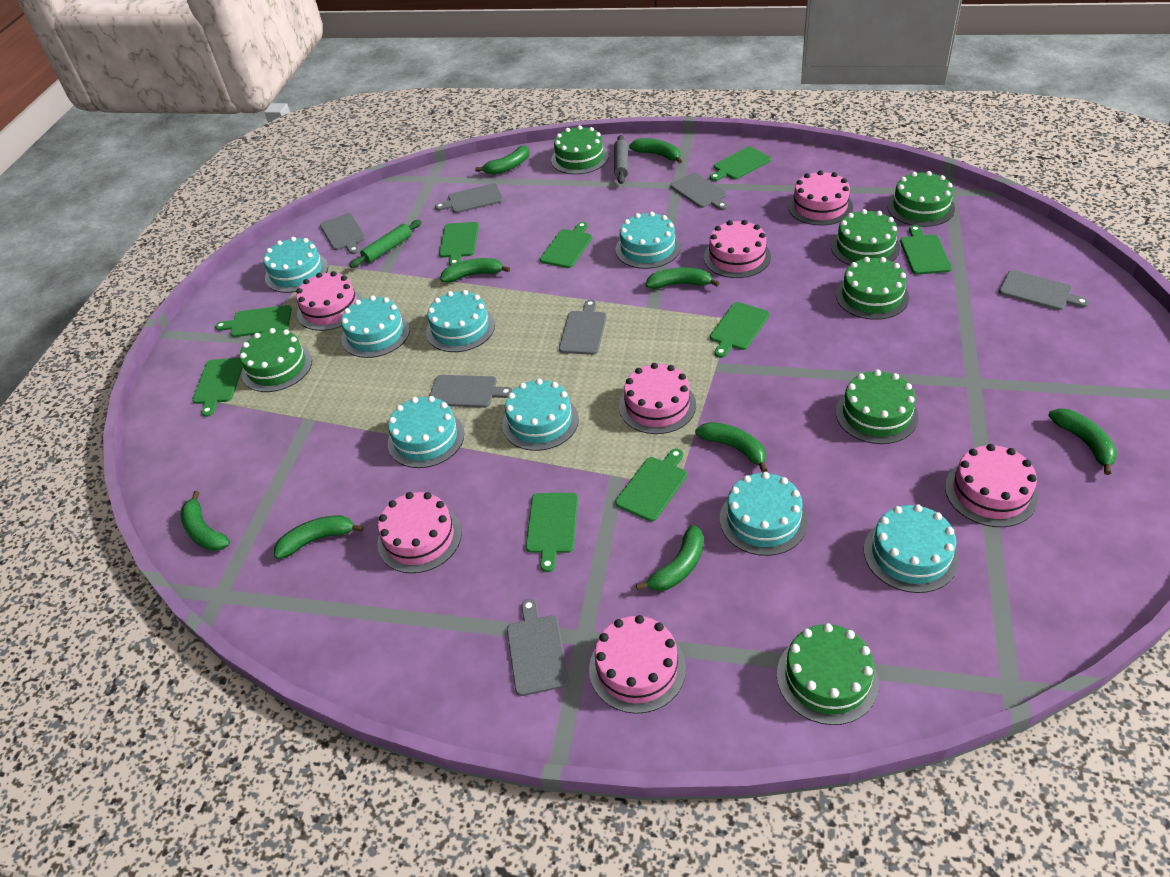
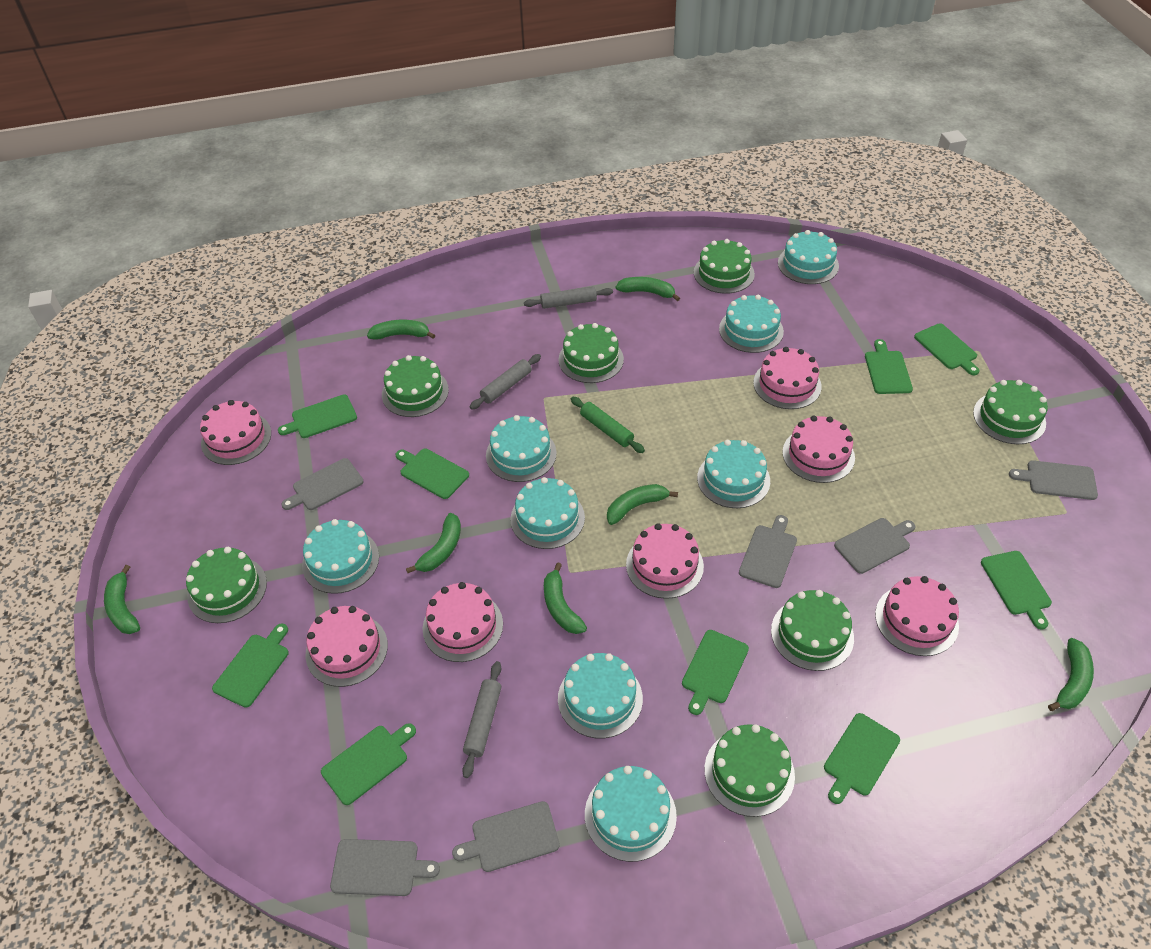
green banana: [181,491,230,551] [274,515,364,559] [440,258,510,283] [475,146,530,175] [629,138,682,164] [636,525,703,591] [645,267,719,289] [695,422,767,473] [1049,408,1117,475] = 9 -> [104,565,140,634] [367,320,435,340] [406,513,461,573] [544,562,587,634] [607,484,678,525] [616,277,680,301] [1048,638,1094,711] = 7
grey cutting board: [320,213,366,254] [430,375,513,408] [435,183,503,213] [507,599,569,696] [559,300,607,355] [670,173,728,210] [999,270,1089,310] = 7 -> [281,458,364,510] [330,839,440,896] [452,801,560,872] [739,515,797,588] [834,518,915,574] [1009,460,1098,500] = 6
grey rolling pin: [614,135,628,184] = 1 -> [462,661,501,778] [470,354,541,410] [524,286,613,309] = 3

